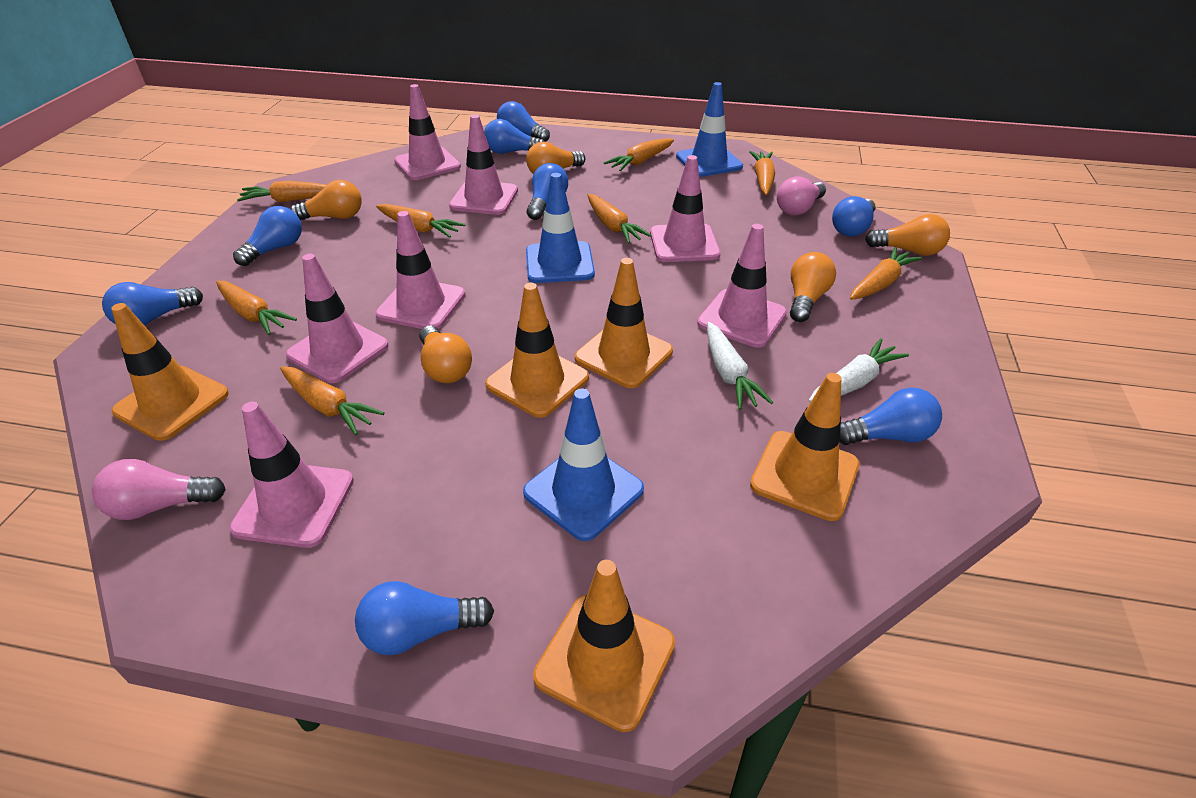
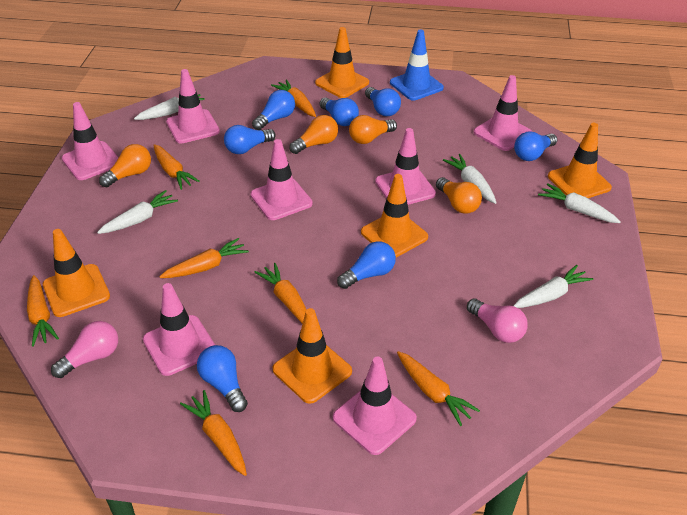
blue light bulb: [102,282,203,326] [233,206,302,266] [355,581,494,655] [484,119,545,154] [497,101,550,142] [527,163,568,220] [832,196,876,237] [840,388,942,445] = 8 -> [197,345,248,412] [224,125,276,154] [252,90,295,130] [319,97,359,126] [337,241,396,289] [365,87,401,116] [514,131,557,161] = 7
blue traffic cone: [523,388,644,541] [526,173,595,283] [676,82,743,177] = 3 -> [390,29,444,100] = 1
orange carrot: [216,281,297,335] [237,181,326,203] [280,366,384,435] [376,204,466,238] [588,194,652,244] [604,138,674,171] [749,151,775,195] [850,247,922,300] = 8 -> [27,275,59,347] [154,144,200,190] [159,238,249,278] [180,390,247,476] [254,263,306,324] [271,79,316,117] [397,351,480,426] = 7
orange light bulb: [290,180,362,221] [419,325,472,383] [526,142,585,174] [790,252,836,322] [865,214,950,256] = 5 -> [99,144,151,187] [289,115,338,154] [349,115,397,144] [436,177,482,214] = 4
white carrot: [707,322,773,410] [808,338,909,403] = 2 -> [97,190,178,234] [134,94,205,120] [443,154,497,204] [514,265,593,308] [538,183,621,223] = 5

